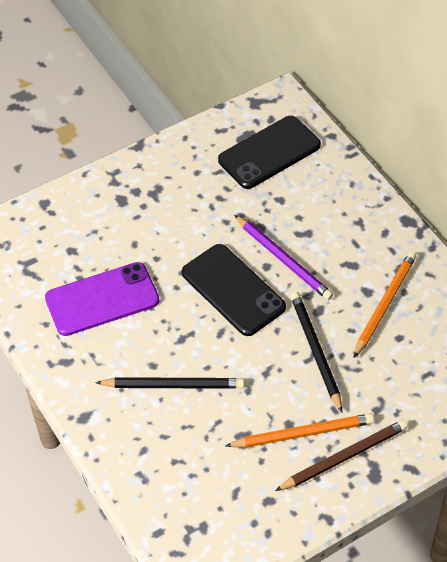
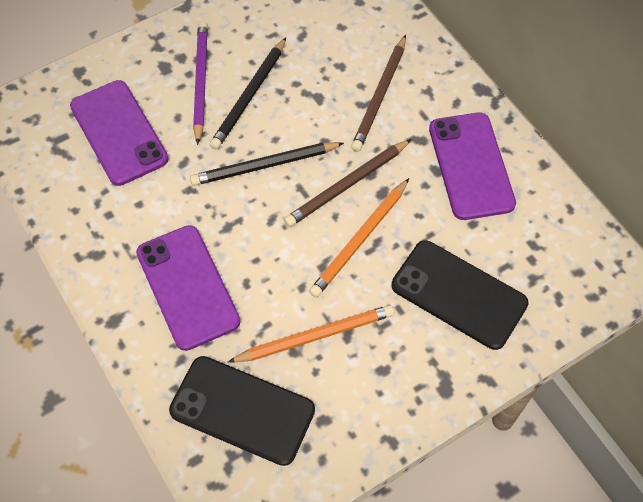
brown pencil: [275,420,408,491] = 1 -> [284,139,412,227] [351,35,406,152] = 2
purple phone: [45,262,159,336] = 1 -> [70,80,169,186] [136,225,240,351] [429,113,516,220] = 3

